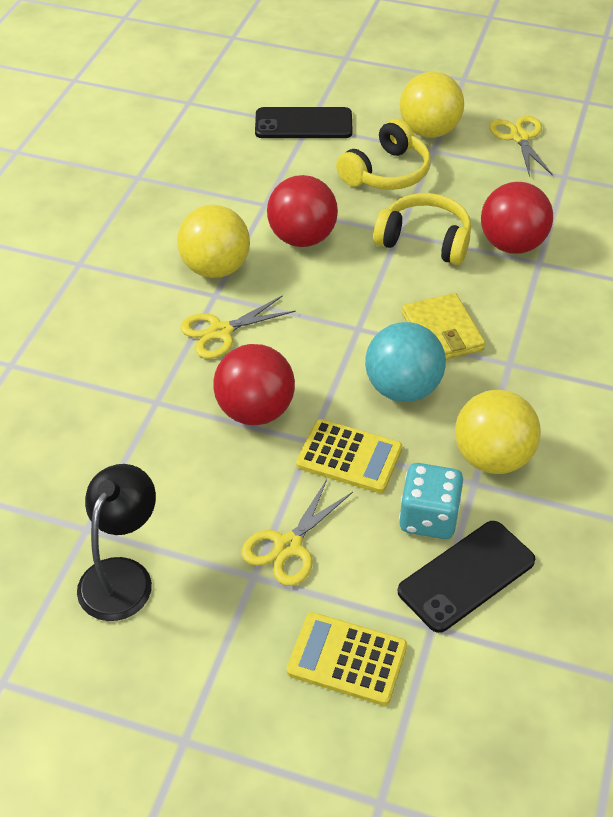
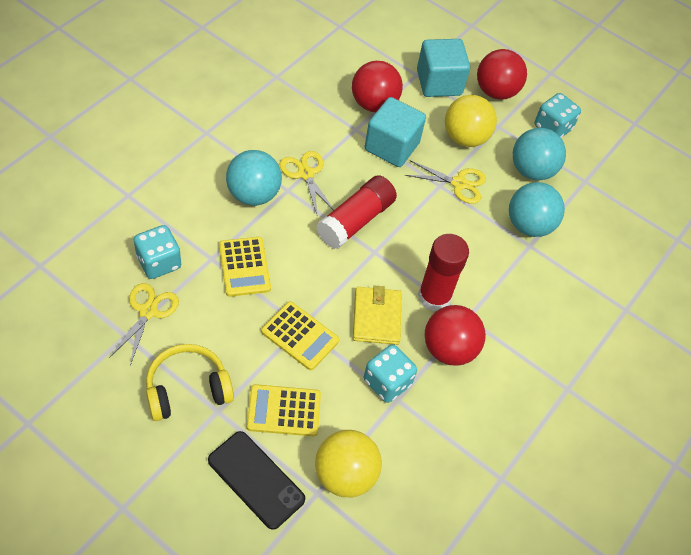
black lamp: [77,464,156,621] = 1 -> none = 0
black phone: [255,107,353,138] [398,521,535,633] = 2 -> [208,431,305,530] = 1
red glue stick: none = 0 -> [316,175,397,249] [418,234,469,311] = 2
turquoise ball: [365,322,446,402] = 1 -> [226,150,282,206] [509,182,565,237] [513,128,566,181] = 3
turquoise cube: none = 0 -> [365,97,426,167] [417,39,470,97] = 2
turquoise dice: [399,463,463,539] = 1 -> [134,225,181,279] [364,344,417,403] [534,93,581,138] = 3
yellow ball: [177,205,250,278] [400,72,464,138] [455,390,541,474] = 3 -> [315,430,382,497] [445,95,497,147] = 2
yellow calculator: [287,612,407,706] [296,419,402,493] = 2 -> [219,237,271,297] [247,384,321,436] [261,302,339,370] = 3
yellow headphones: [336,119,431,190] [373,193,471,265] = 2 -> [146,344,234,421] = 1

